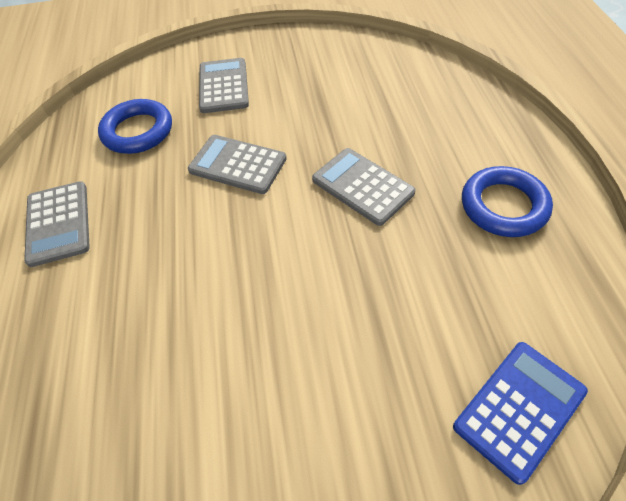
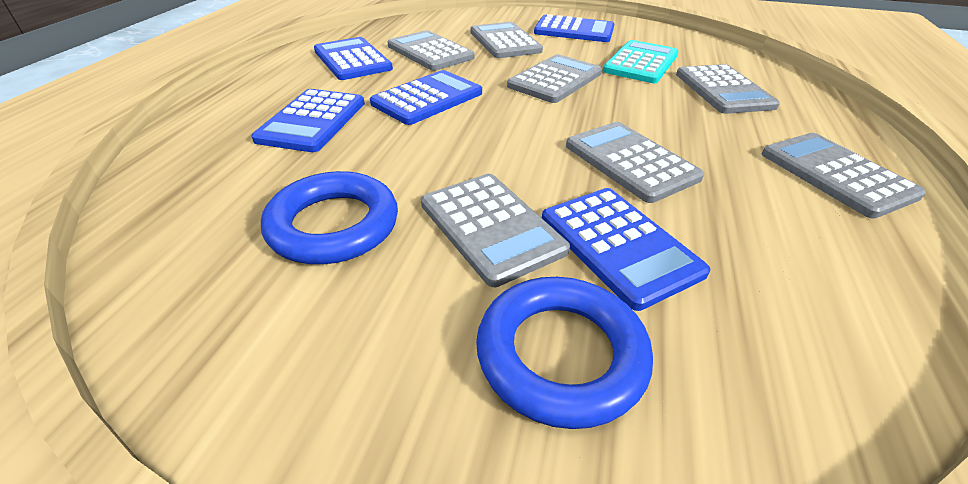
blue calculator: [453,342,588,485] = 1 -> [251,89,365,152] [314,37,393,80] [370,70,482,125] [534,14,614,42] [542,188,710,311] = 5
grey calculator: [24,181,90,267] [188,135,287,194] [199,58,249,113] [312,148,416,226] = 4 -> [387,30,475,71] [421,174,570,287] [470,22,543,58] [507,54,602,103] [566,122,704,203] [676,64,780,114] [762,133,926,219] = 7
turquoise calculator: none = 0 -> [603,40,679,83] = 1

